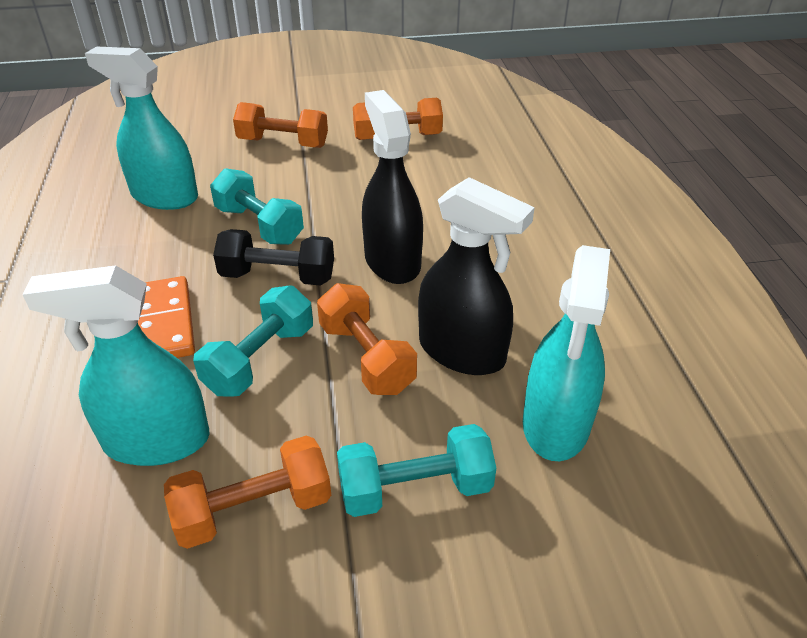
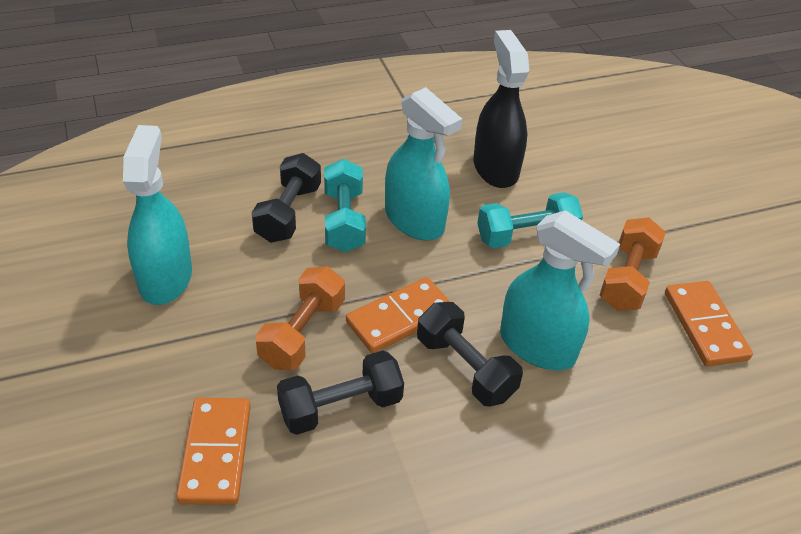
black dumbbell: [213,229,334,286] = 1 -> [252,153,321,243] [277,350,404,435] [417,302,523,406] = 3
black spray bottle: [362,90,423,284] [418,177,535,375] = 2 -> [473,30,529,188] = 1
orange domino: [137,276,195,358] = 1 -> [176,398,251,505] [346,277,451,353] [665,281,753,366] = 3
orange dumbbell: [164,435,331,549] [233,102,328,148] [317,283,417,395] [353,98,443,140] = 4 -> [256,266,345,370] [600,217,666,311] = 2
turquoise dumbbell: [193,285,313,397] [210,168,304,245] [337,424,496,517] = 3 -> [324,159,366,252] [477,192,583,248] = 2

